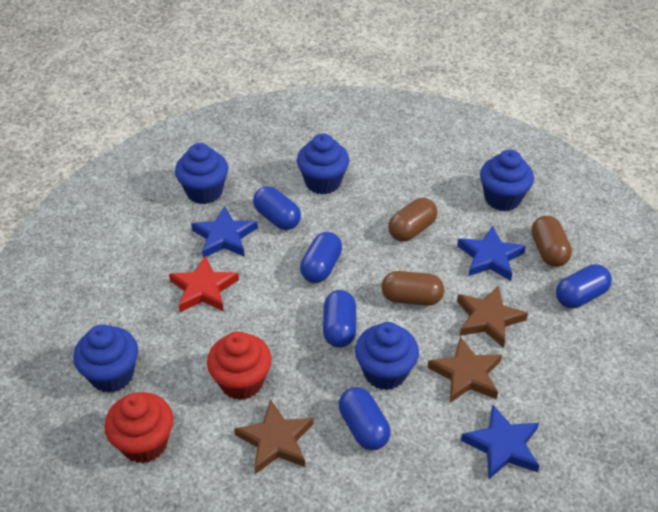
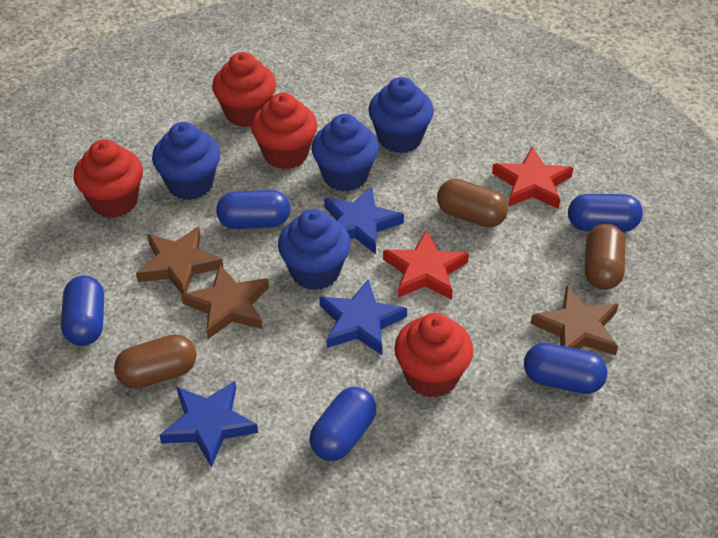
blue cupcake: [73,324,138,393] [175,143,228,204] [297,134,349,195] [355,322,419,390] [480,150,534,211] = 5 -> [152,122,220,200] [278,209,351,290] [311,114,379,192] [368,77,434,153] = 4
red cupcake: [104,392,173,463] [207,332,272,400] = 2 -> [74,139,143,218] [212,52,276,127] [251,92,317,169] [394,313,473,398] = 4
red star: [169,256,239,312] = 1 -> [383,230,469,300] [492,147,573,209] = 2

